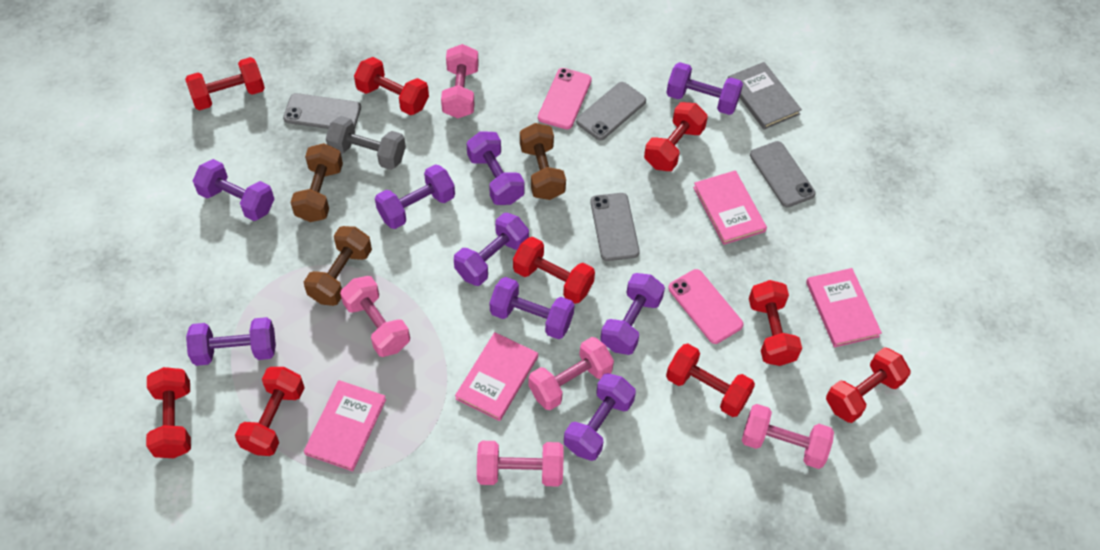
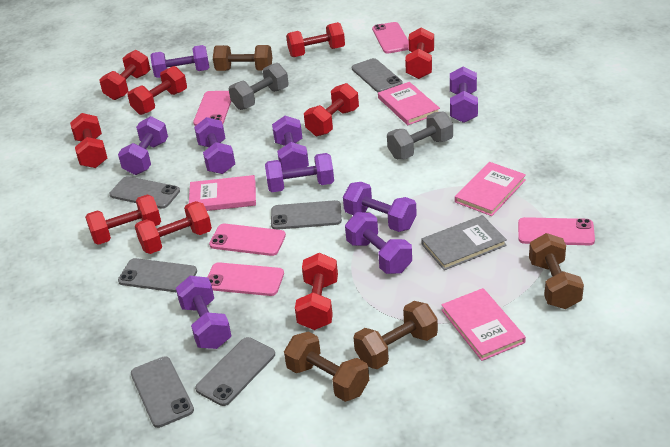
brown dumbbell: [290,143,343,222] [304,226,372,306] [520,123,566,200] = 3 -> [213,45,272,71] [284,331,369,402] [354,301,438,369] [529,233,584,309] = 4
grey dumbbell: [326,116,406,170] = 1 -> [229,63,289,110] [387,111,453,159] = 2
grey phone: [283,93,361,129] [576,82,646,140] [590,193,640,261] [750,141,816,207] = 4 -> [109,176,180,209] [118,258,197,293] [131,356,194,428] [195,337,275,406] [271,200,342,230] [352,58,403,92] = 6
pink dumbbell: [340,276,410,357] [441,44,479,118] [477,441,563,487] [529,337,614,410] [742,404,834,469] = 5 -> none = 0
pink phone: [538,68,592,129] [668,269,744,344] = 2 -> [193,91,231,126] [208,262,284,296] [209,224,286,256] [372,22,409,54] [518,217,595,245] = 5

